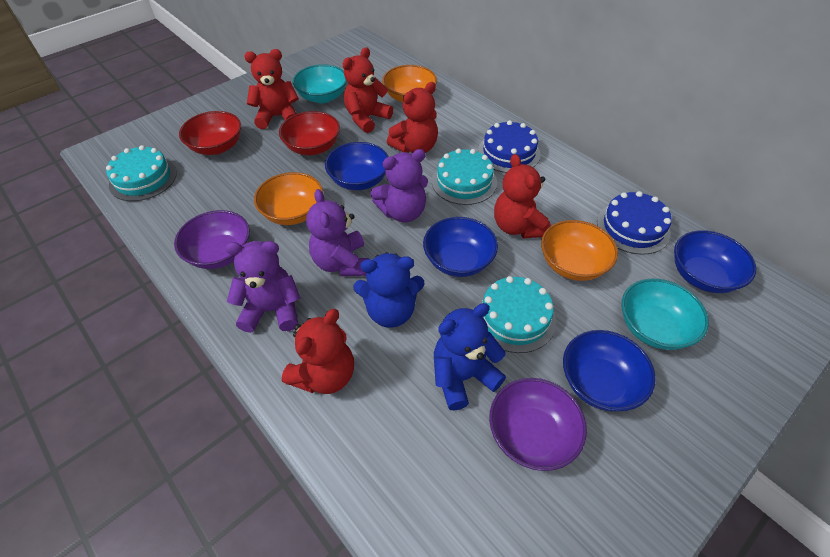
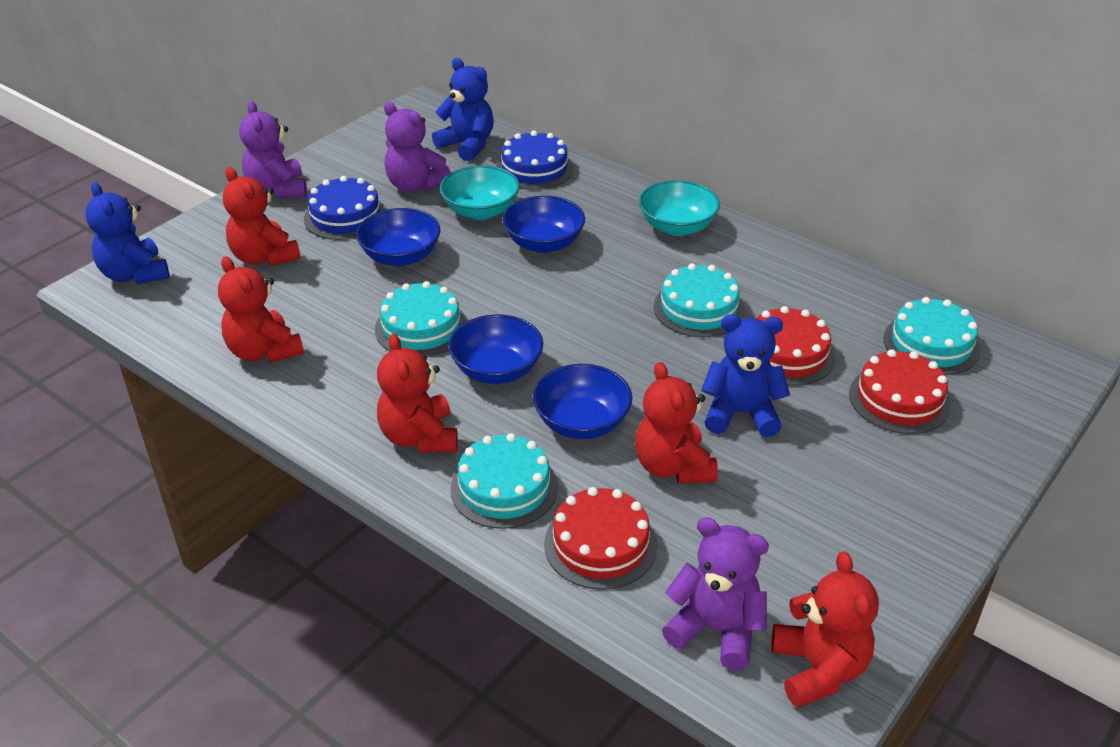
blue teddy bear: [354,252,425,328] [434,303,506,411] = 2 -> [85,182,170,284] [432,58,494,161] [701,314,790,437] = 3
orange bowl: [254,172,323,225] [382,65,437,102] [541,220,618,281] = 3 -> none = 0
purple bowl: [174,210,250,269] [489,378,587,471] = 2 -> none = 0
red bowl: [179,111,241,155] [279,111,340,155] = 2 -> none = 0
red cake: none = 0 -> [544,487,657,590] [756,306,836,386] [849,349,951,434] = 3
turquoise cake: [106,145,177,201] [432,148,497,205] [476,276,556,353] = 3 -> [375,281,467,357] [450,433,558,529] [654,263,745,337] [883,297,981,375] = 4

